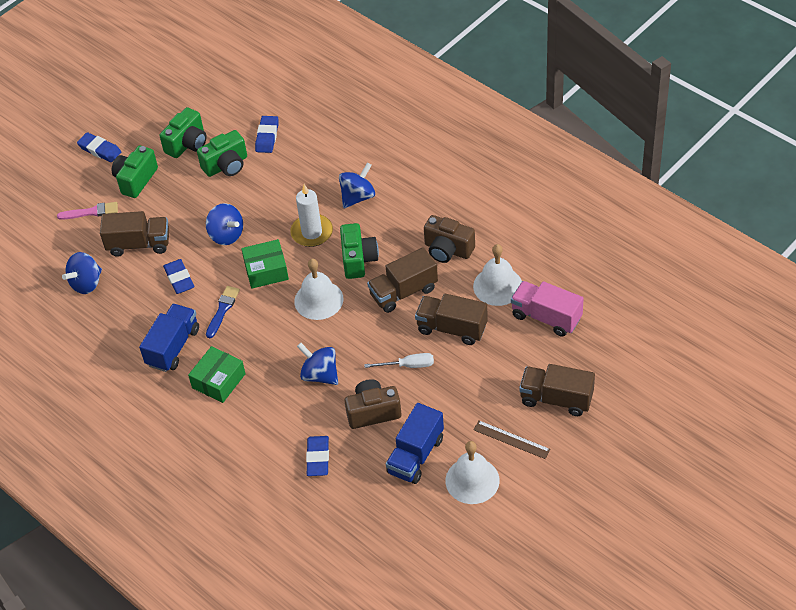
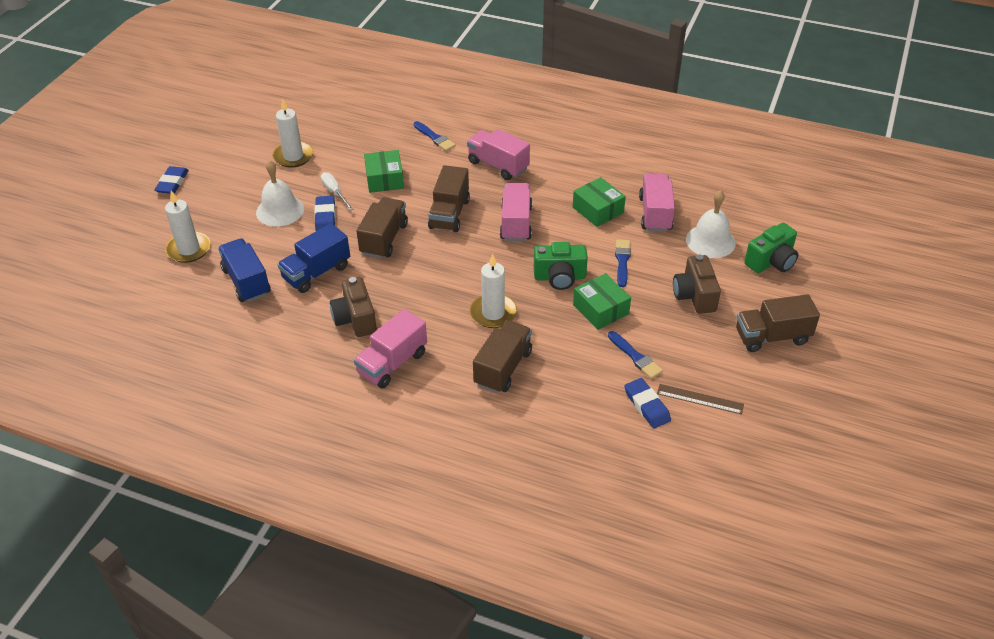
blue brush: [206,286,240,338] = 1 -> [413,121,456,151] [608,331,663,379] [615,239,631,287] = 3
blue eraser: [77,132,121,162] [163,259,194,294] [255,116,279,153] [306,436,329,476] = 4 -> [154,166,189,194] [314,196,335,231] [624,378,671,428] = 3
blue spinning top: [62,252,102,294] [206,203,243,245] [297,343,338,385] [339,162,375,208] = 4 -> none = 0
green box: [188,346,246,403] [241,239,289,289] = 2 -> [364,150,404,193] [573,177,626,227] [573,273,631,330] = 3
green camera: [112,145,158,198] [160,107,207,158] [197,130,247,177] [340,223,379,279] = 4 -> [534,242,588,290] [744,223,798,273] = 2
pink brush: [57,202,118,220] = 1 -> none = 0
pink truck: [511,281,584,337] = 1 -> [354,309,427,389] [467,129,530,180] [500,183,532,241] [639,174,675,232] = 4
white bell: [294,259,344,320] [445,441,500,504] [473,244,522,306] = 3 -> [256,160,304,227] [686,190,736,258] = 2
white candle: [290,184,333,247] = 1 -> [165,191,211,263] [273,99,313,168] [470,254,517,328] = 3

